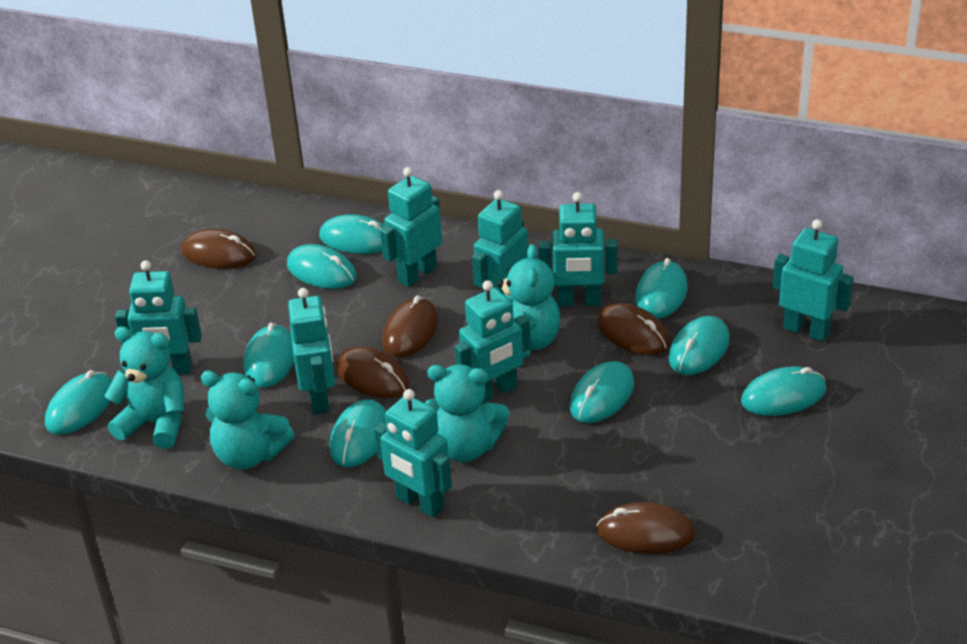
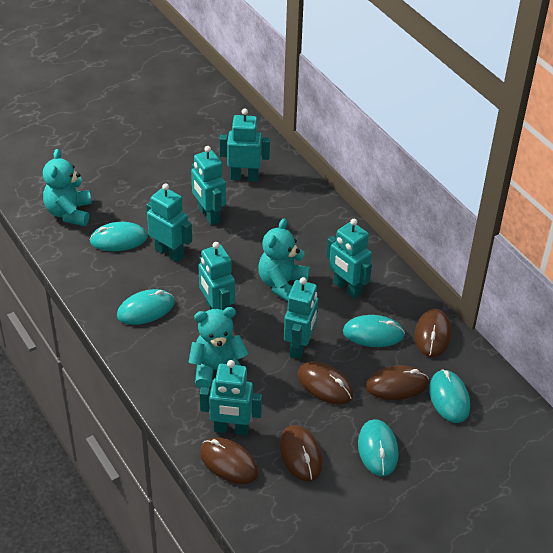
turquoise mouse: [45,370,112,435] [243,323,294,388] [287,244,357,289] [319,214,385,254] [329,399,386,467] [569,361,634,423] [635,258,688,319] [669,316,729,375] [741,366,826,416] = 9 -> [89,222,148,251] [117,289,174,325] [343,315,405,347] [358,419,398,476] [429,369,470,423] = 5
turquoise robot: [115,260,202,374] [288,288,335,414] [374,389,452,517] [380,167,442,287] [455,280,531,404] [472,190,528,295] [539,192,618,307] [773,219,854,342] = 8 -> [146,183,192,262] [191,146,226,225] [199,242,235,310] [199,360,262,435] [219,108,270,181] [284,277,318,359] [326,219,372,298] = 7
turquoise teddy bear: [105,326,184,449] [201,371,295,470] [425,364,509,462] [497,244,561,358] = 4 -> [43,149,92,226] [188,307,249,389] [259,219,310,301] = 3

